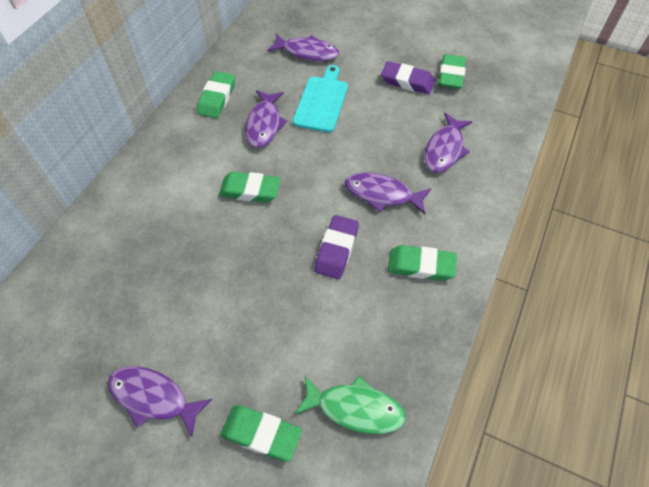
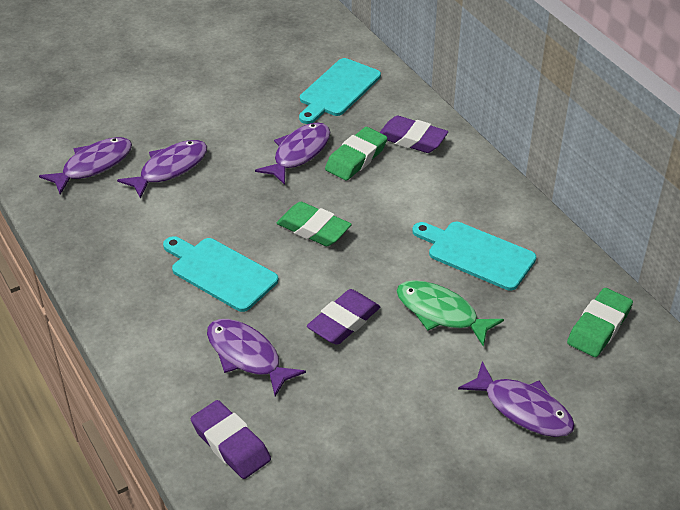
green eraser: [197,71,235,118] [219,172,281,202] [220,405,302,462] [388,245,457,281] [439,54,466,89] = 5 -> [277,202,352,246] [325,127,387,181] [567,288,633,357] = 3
purple eraser: [314,215,359,279] [381,61,435,94] = 2 -> [191,400,271,479] [307,289,380,345] [379,116,448,153] = 3
turquoise cutting board: [293,65,348,133] = 1 -> [163,236,278,312] [299,58,381,124] [412,222,536,291] = 3

